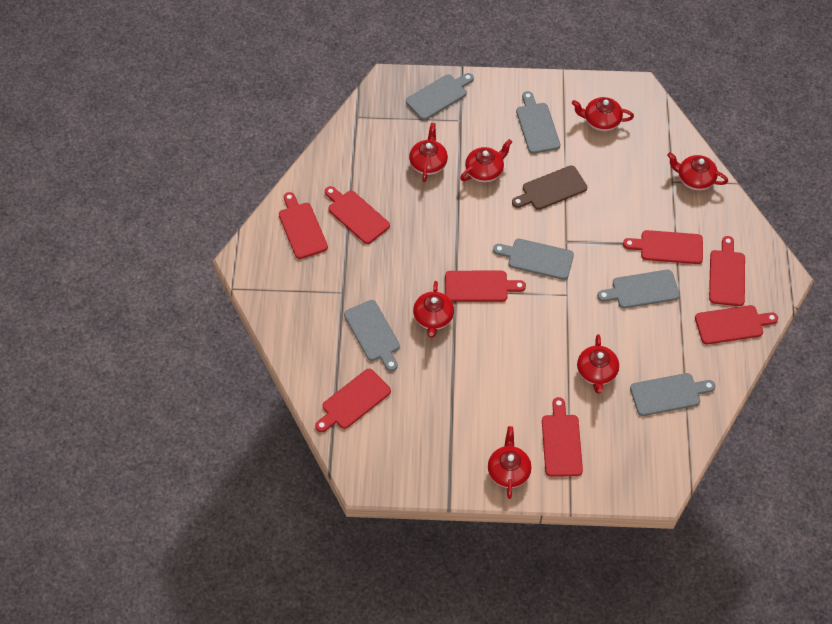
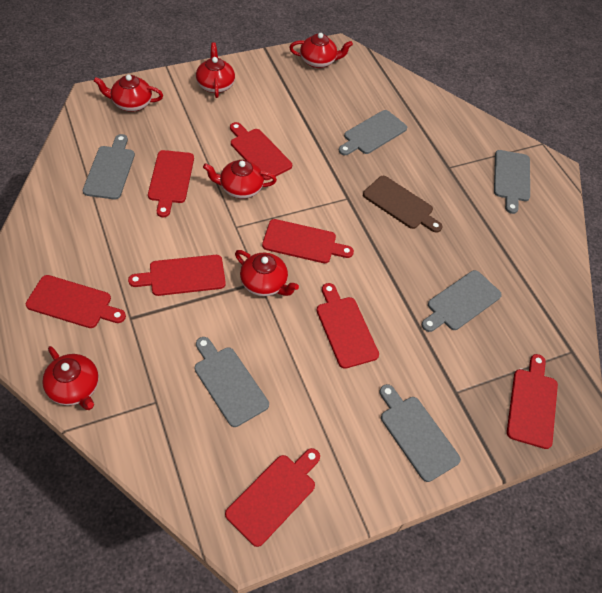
red teapot: [409,123,448,182] [413,281,454,338] [460,139,512,183] [488,426,532,499] [572,97,634,132] [577,334,619,394] [667,152,728,191] = 7 -> [42,346,99,410] [93,74,163,112] [196,42,235,98] [203,160,277,199] [235,250,299,296] [289,33,353,68] = 6

